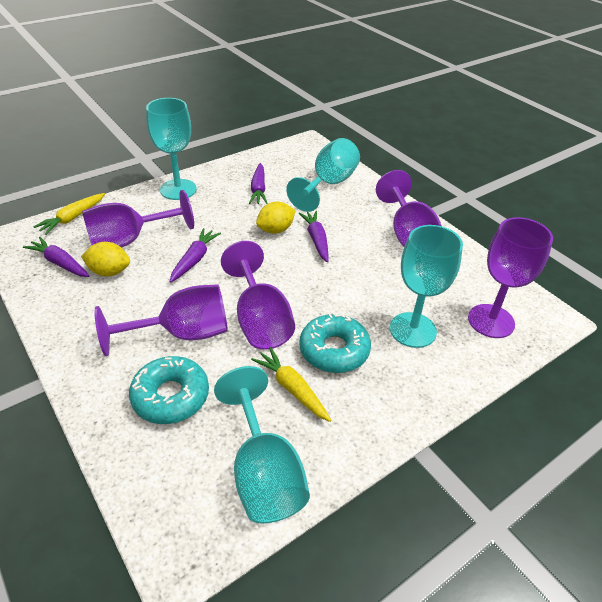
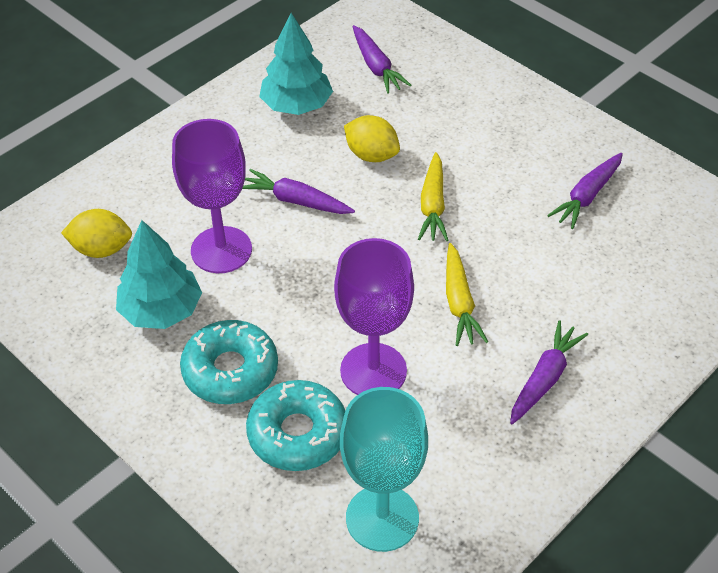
purple goblet: [82,190,194,248] [95,284,228,356] [221,241,295,350] [376,170,442,247] [468,217,553,338] = 5 -> [172,119,252,273] [334,238,414,395] = 2
turquoise goblet: [146,98,197,200] [214,366,310,523] [286,138,360,212] [390,225,463,348] = 4 -> [340,387,428,552] = 1
turquoise tree: none = 0 -> [116,220,202,329] [259,13,333,115] = 2

